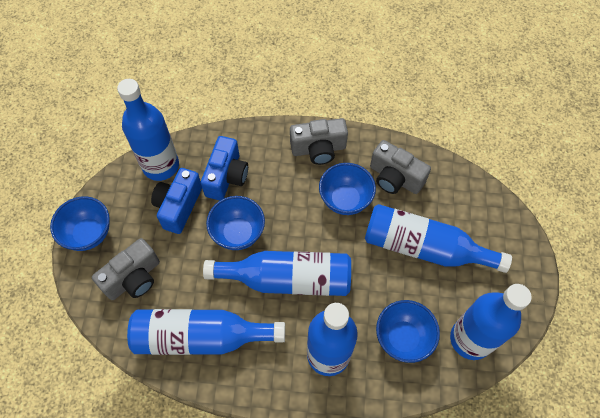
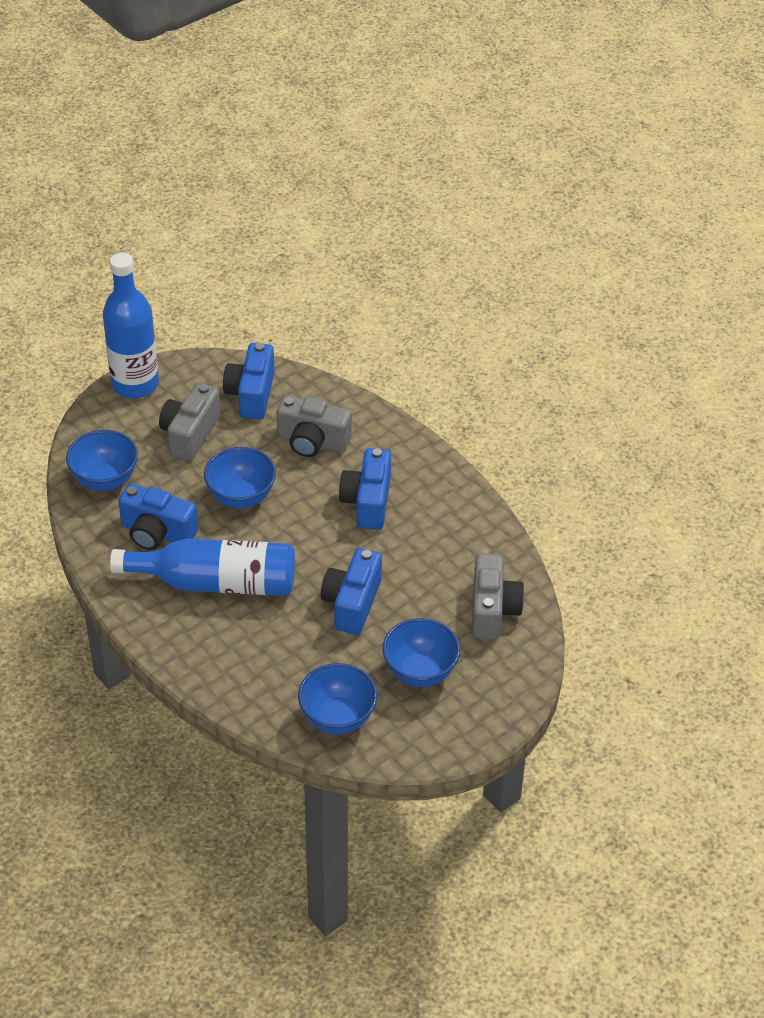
blue bottle: [117,79,179,181] [127,309,285,355] [203,251,351,296] [307,303,358,376] [365,204,512,273] [450,284,532,360] = 6 -> [103,253,159,399] [110,539,295,596] = 2
blue camera: [151,168,202,234] [201,136,248,201] = 2 -> [118,484,198,550] [223,343,275,419] [321,548,382,635] [339,448,391,530] = 4

